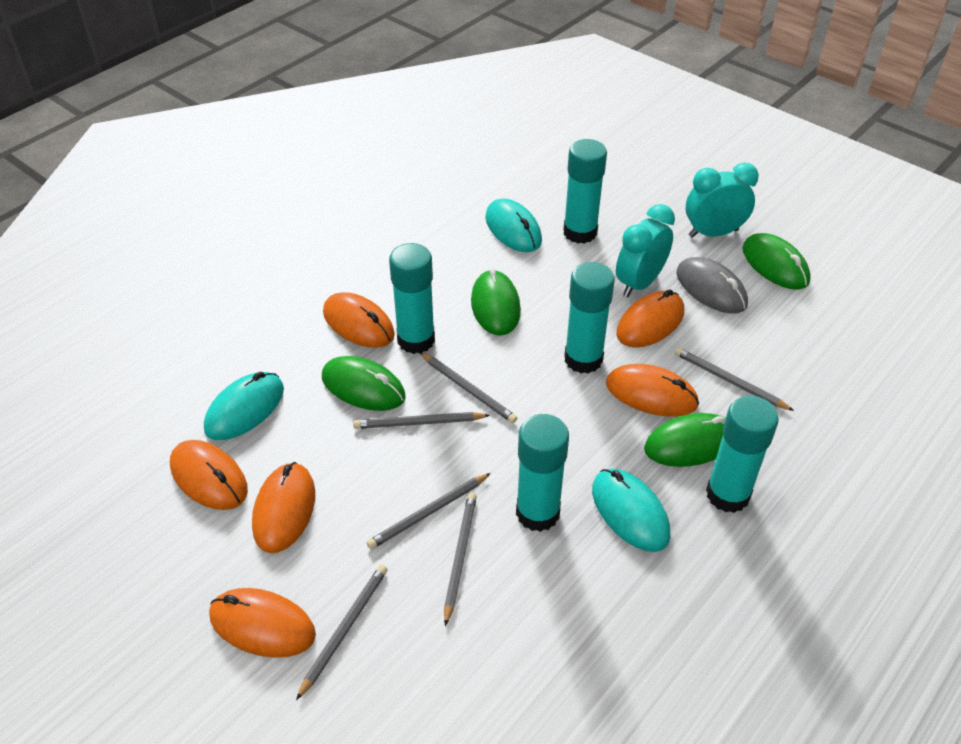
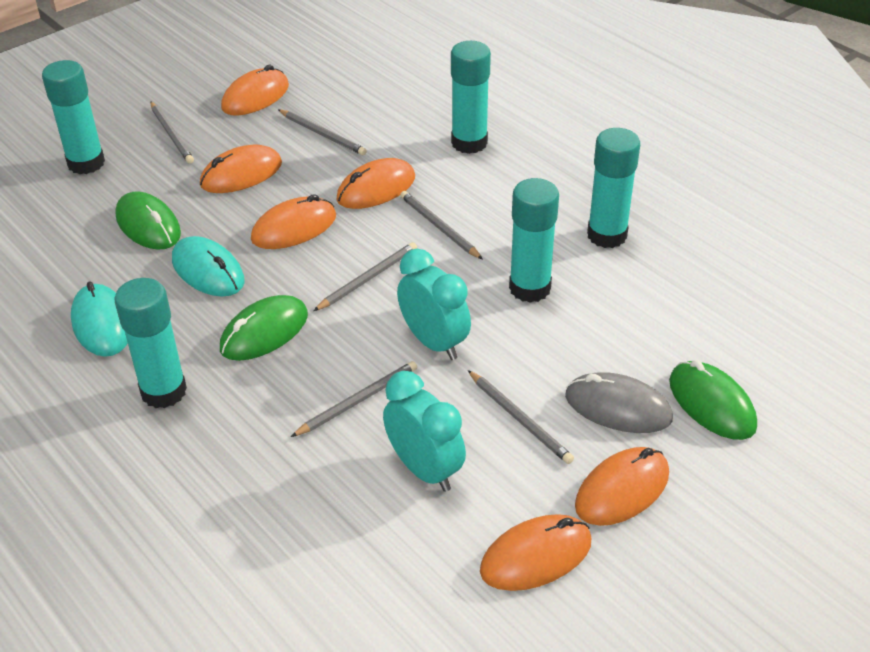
green mouse: [322,356,406,411] [471,268,521,336] [644,413,726,467] [742,233,811,290] = 4 -> [115,191,181,249] [220,295,308,361] [669,360,757,440] = 3
turquoise mouse: [204,372,284,440] [485,199,542,252] [592,469,670,552] = 3 -> [71,282,128,357] [172,236,245,296] = 2

